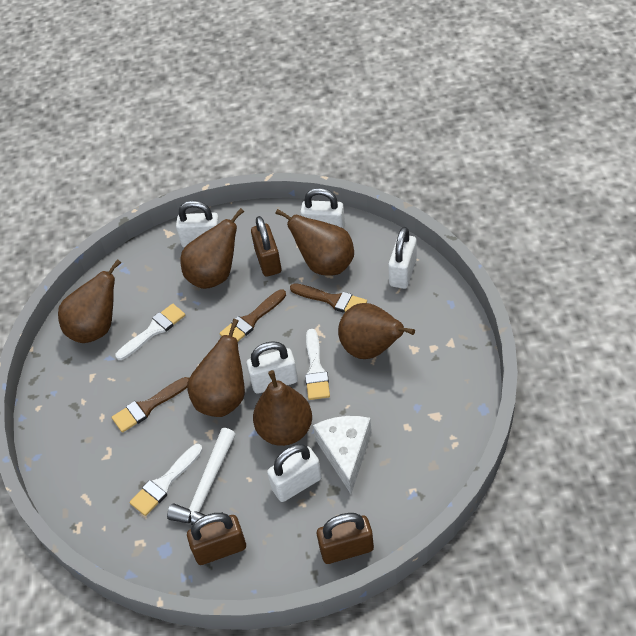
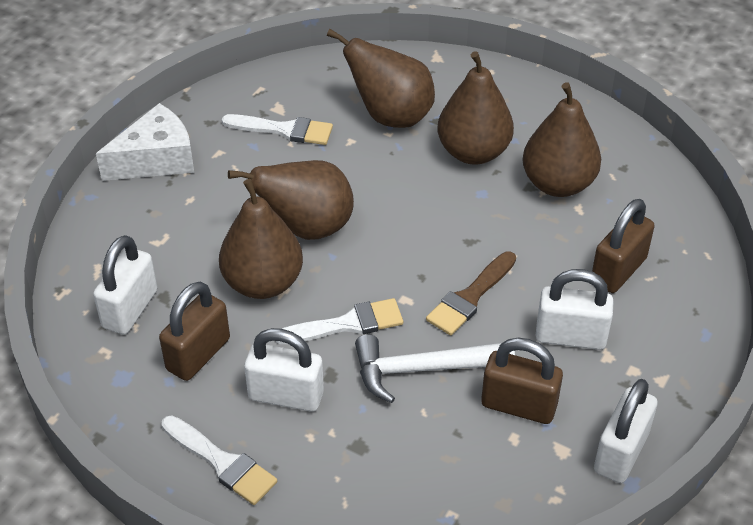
brown brush: [112,377,189,433] [220,289,286,341] [290,283,367,313] = 3 -> [426,251,516,335] = 1
brown pear: [58,259,121,343] [181,208,244,289] [187,319,245,417] [253,370,312,446] [275,209,354,276] [338,303,415,359] = 6 -> [219,179,303,299] [228,160,354,240] [327,29,435,128] [438,51,514,165] [522,82,601,197] = 5
white padlock: [176,200,220,248] [246,341,298,394] [267,444,322,502] [300,188,345,229] [388,227,417,289] = 5 -> [93,235,157,335] [244,328,324,412] [536,269,614,350] [594,379,658,483] = 4

